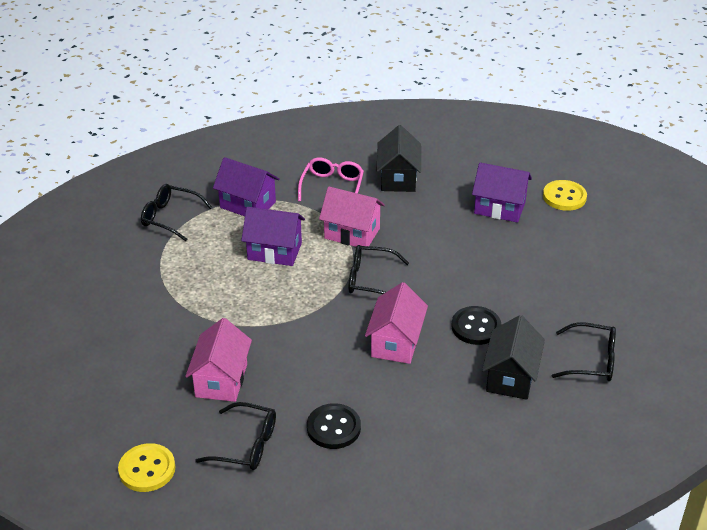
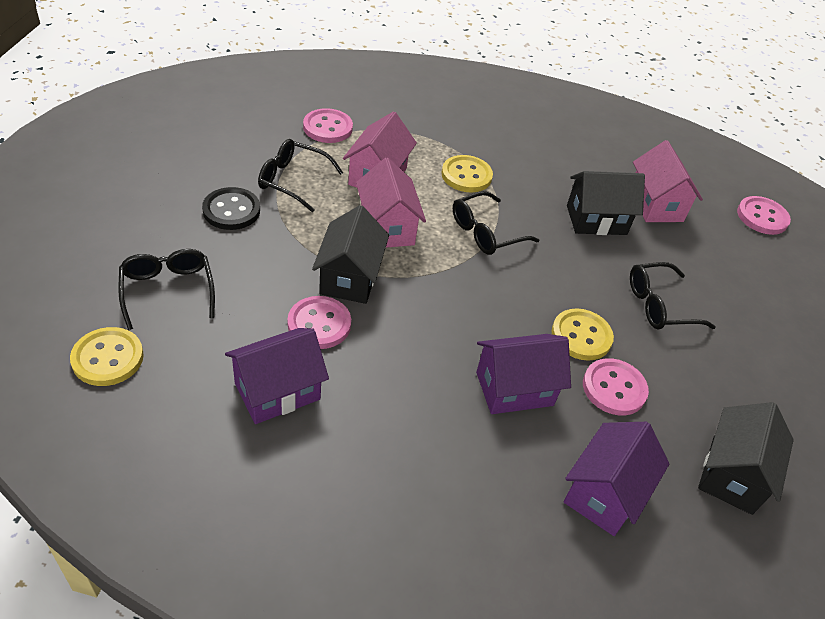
black button: [307,403,361,449] [451,306,501,345] = 2 -> [202,187,260,230] = 1
black house: [376,125,421,192] [482,315,545,400] = 2 -> [312,205,389,304] [567,171,645,235] [698,402,794,515] = 3
pink button: none = 0 -> [287,296,351,349] [303,108,353,143] [583,358,649,415] [737,196,791,235] = 4
pink glasses: [298,157,364,201] = 1 -> none = 0
yellow button: [118,443,175,492] [543,180,587,211] = 2 -> [70,327,144,386] [441,155,493,193] [552,309,614,361] = 3

